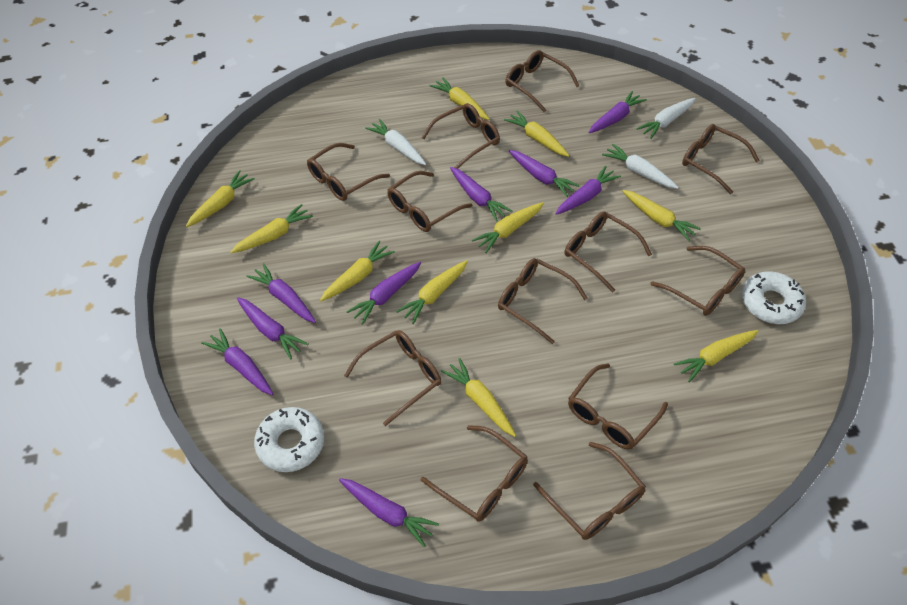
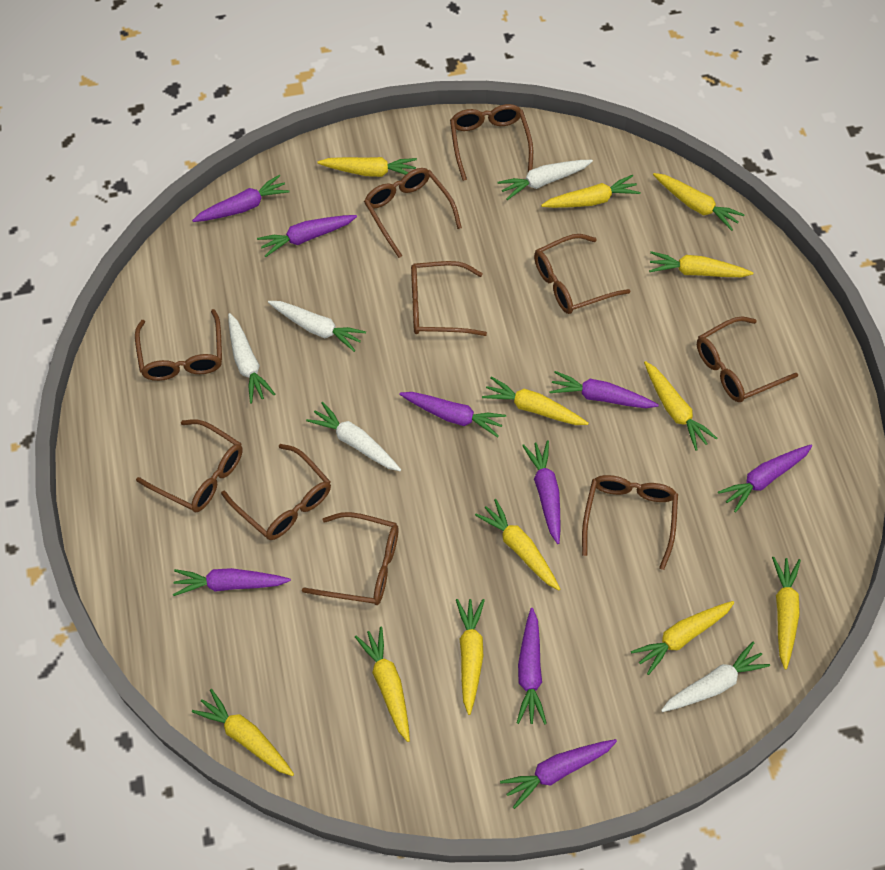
brown glasses: [307,143,390,201] [344,330,442,426] [388,171,472,232] [421,103,500,169] [421,425,528,522] [498,258,588,344] [505,50,579,112] [533,442,646,540] [565,211,652,292] [568,363,668,450] [650,246,745,316] [682,124,760,194] = 12 -> [135,309,222,381] [136,419,243,512] [221,444,331,540] [302,512,399,605] [364,168,462,258] [411,261,487,336] [450,104,533,181] [534,234,630,314] [582,475,678,570] [697,316,798,402] = 10
white carrot: [365,119,426,165] [602,144,679,189] [636,98,696,139] = 3 -> [228,313,275,403] [268,301,366,352] [306,402,401,471] [497,160,593,200] [661,642,770,712] = 5
white donut: [254,407,324,472] [742,271,806,324] = 2 -> none = 0
yellow carrot: [186,170,255,227] [230,204,313,253] [320,241,395,301] [396,260,468,324] [430,77,489,120] [441,358,516,437] [472,202,544,253] [504,111,569,157] [622,190,701,241] [674,330,758,382] = 10 -> [192,689,294,776] [317,157,417,177] [355,626,410,742] [456,599,485,715] [475,499,560,590] [482,376,588,425] [541,175,641,208] [631,601,734,675] [644,361,717,451] [649,251,753,277] [653,173,745,231] [772,557,801,670] = 12

